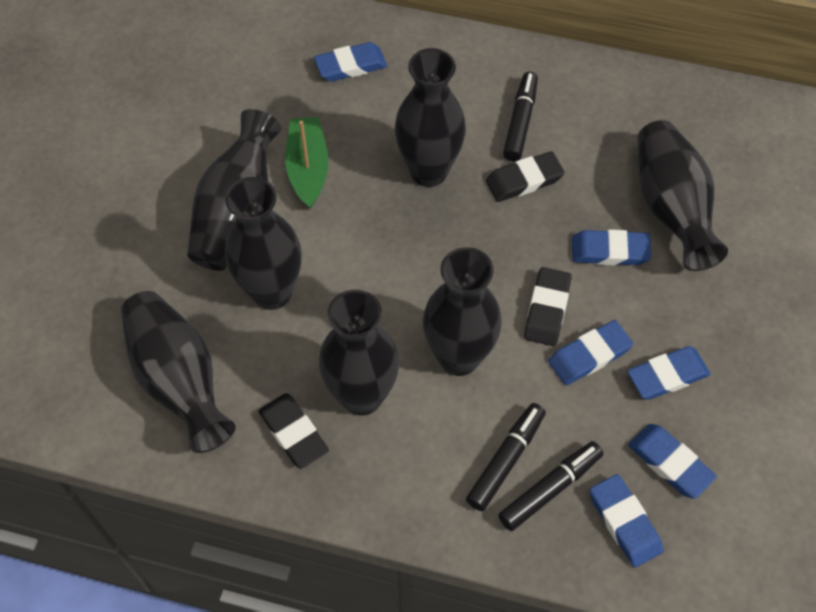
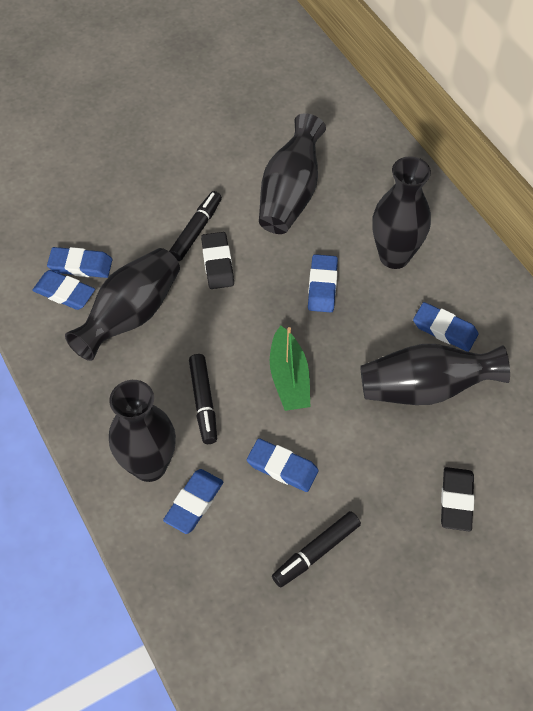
black eraser: [258,393,329,469] [486,151,565,202] [524,267,572,346] = 3 -> [201,232,234,289] [441,467,474,532] = 2
black vase: [121,291,235,453] [187,109,282,271] [225,177,302,310] [319,289,399,416] [395,48,466,187] [423,247,502,376] [637,120,728,271] = 7 -> [65,248,180,361] [109,380,176,482] [259,113,326,234] [360,344,510,405] [372,156,431,269] = 5

